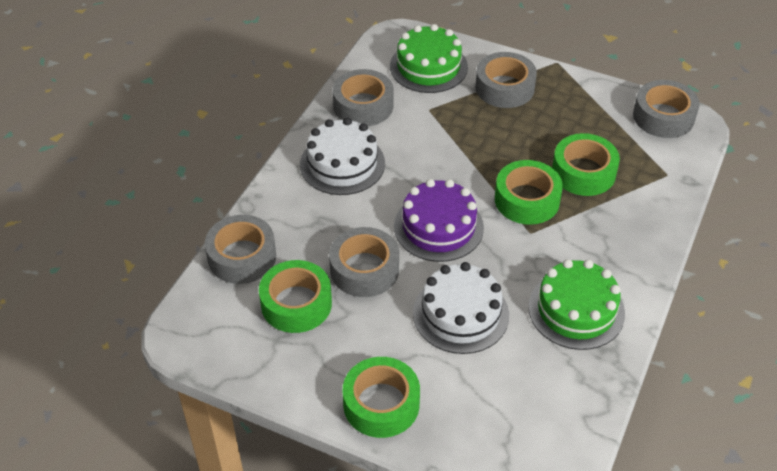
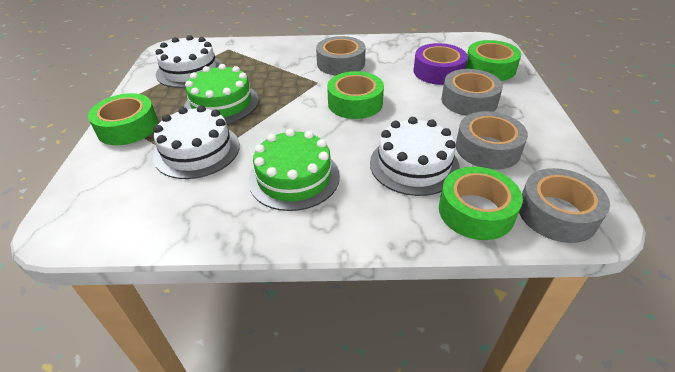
grey tape: [205,215,276,284] [329,227,399,297] [333,69,393,126] [475,52,537,108] [633,80,699,138] = 5 -> [316,36,366,75] [441,69,503,116] [456,111,528,170] [519,168,610,243] = 4
purple cake: [394,179,484,262] = 1 -> none = 0
purple tape: none = 0 -> [413,43,468,85] = 1
white cake: [300,118,385,195] [413,262,509,354] = 2 -> [153,105,240,179] [156,35,222,88] [370,117,460,196] = 3

